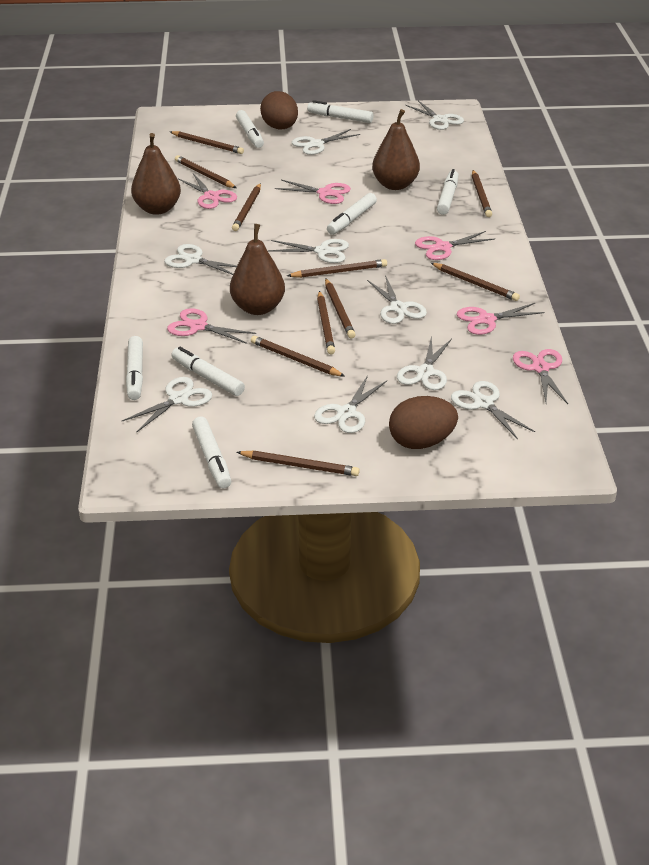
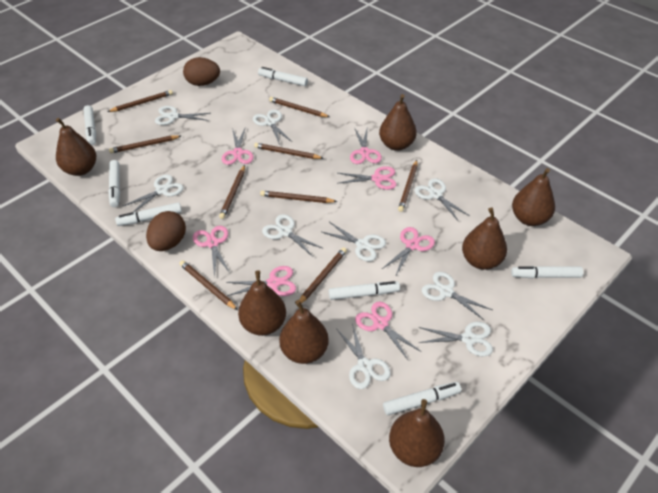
brown pear: [131,133,181,215] [230,224,285,315] [372,109,420,190] = 3 -> [56,118,96,176] [238,270,286,336] [279,300,329,364] [379,94,417,151] [389,399,445,467] [462,207,507,270] [512,168,555,226] = 7
brown pencil: [170,131,244,154] [175,155,237,188] [232,183,261,231] [236,451,360,476] [251,336,345,377] [287,259,387,278] [317,291,335,354] [325,278,356,339] [431,263,520,301] [472,170,492,217] = 10 -> [108,90,173,112] [109,135,181,153] [179,260,238,310] [219,165,245,219] [254,143,324,159] [260,191,337,203] [269,97,330,117] [300,247,347,303] [398,160,417,212] = 9
pink scissors: [167,308,256,344] [179,173,237,209] [275,180,351,204] [415,231,495,260] [457,303,545,335] [513,349,568,404] = 6 -> [193,226,230,277] [222,127,254,165] [226,266,296,296] [338,166,396,190] [350,129,382,164] [355,302,420,361] [382,227,435,277] = 7

